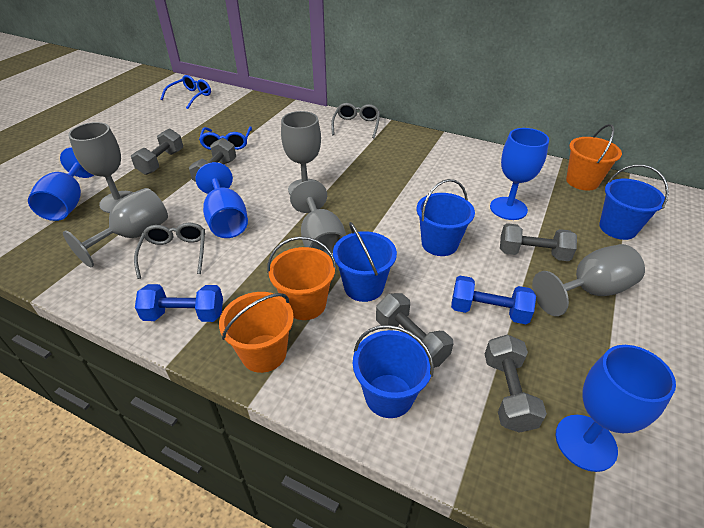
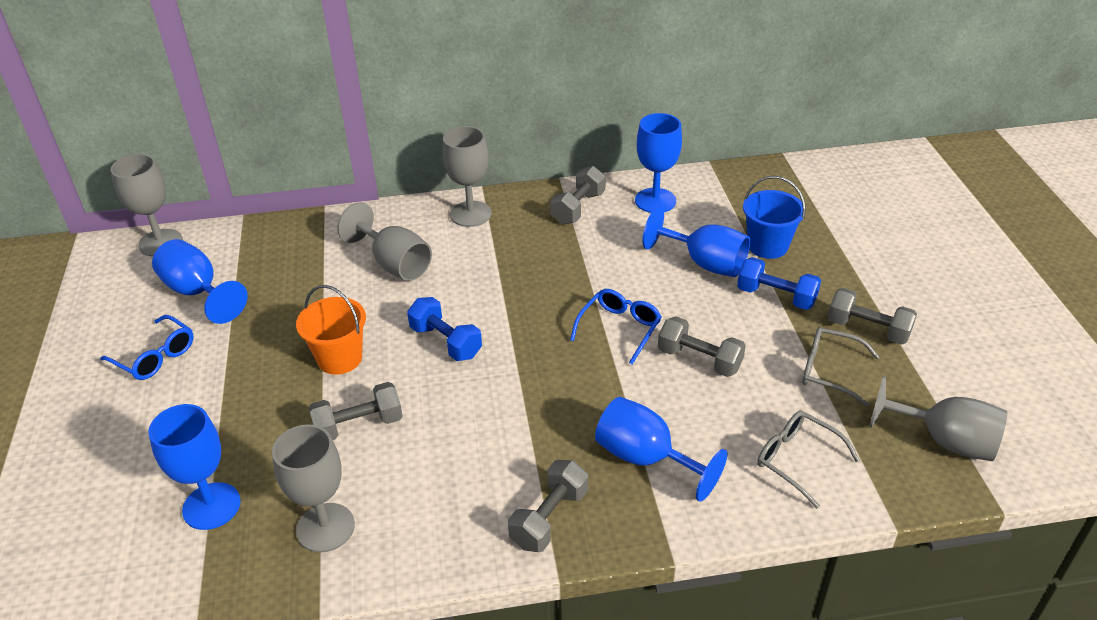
blue bucket: [333,222,397,302] [353,325,434,418] [417,179,475,256] [599,165,669,240] = 4 -> [743,176,806,259] = 1
blue goblet: [28,147,94,221] [196,162,248,238] [490,128,549,220] [555,345,676,472] = 4 -> [148,404,241,530] [152,239,248,324] [595,397,727,502] [635,113,682,213] [642,207,750,277] = 5
orange bucket: [219,292,294,373] [267,236,336,320] [566,124,622,191] = 3 -> [296,285,366,375] = 1

